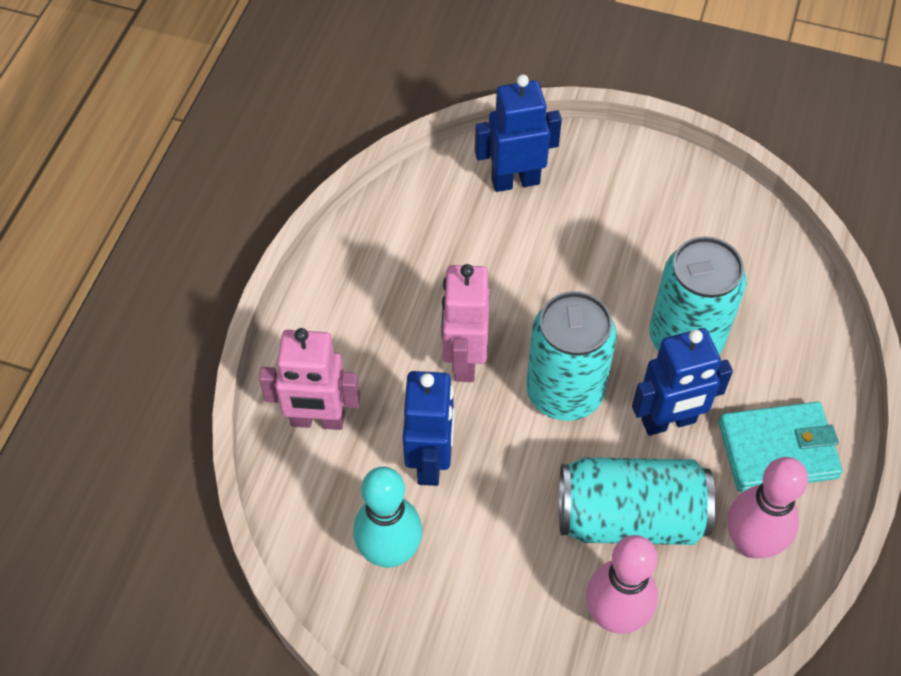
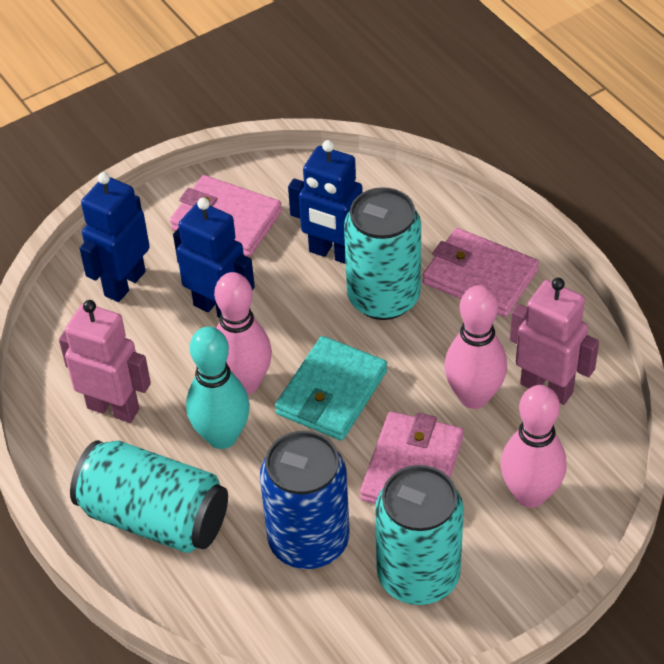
blue can: none = 0 -> [260,431,349,569] = 1
pink bowling pin: [586,535,658,634] [728,457,808,558] = 2 -> [214,272,272,395] [444,285,507,409] [501,385,566,508] = 3
pink wallet: none = 0 -> [170,175,282,257] [360,411,464,504] [423,228,539,317] = 3

